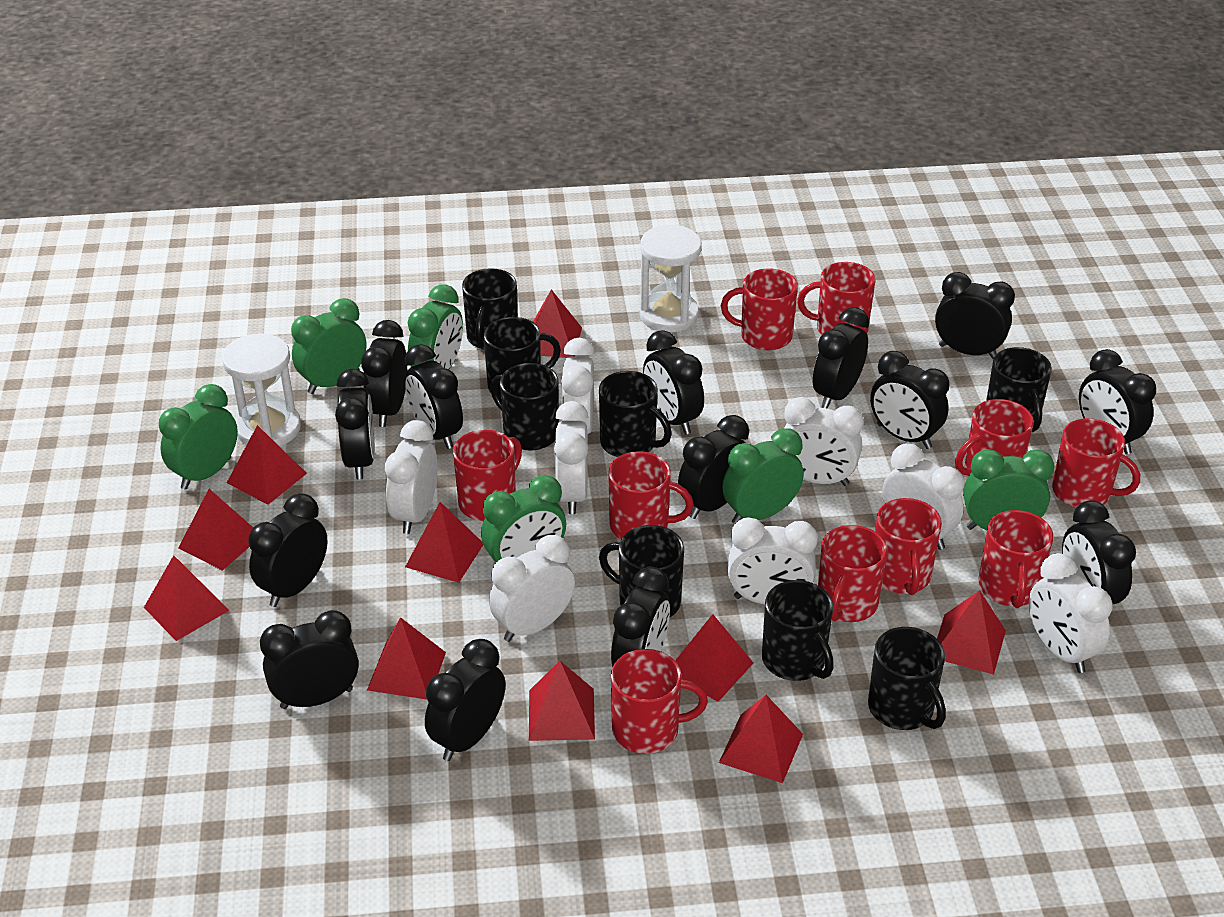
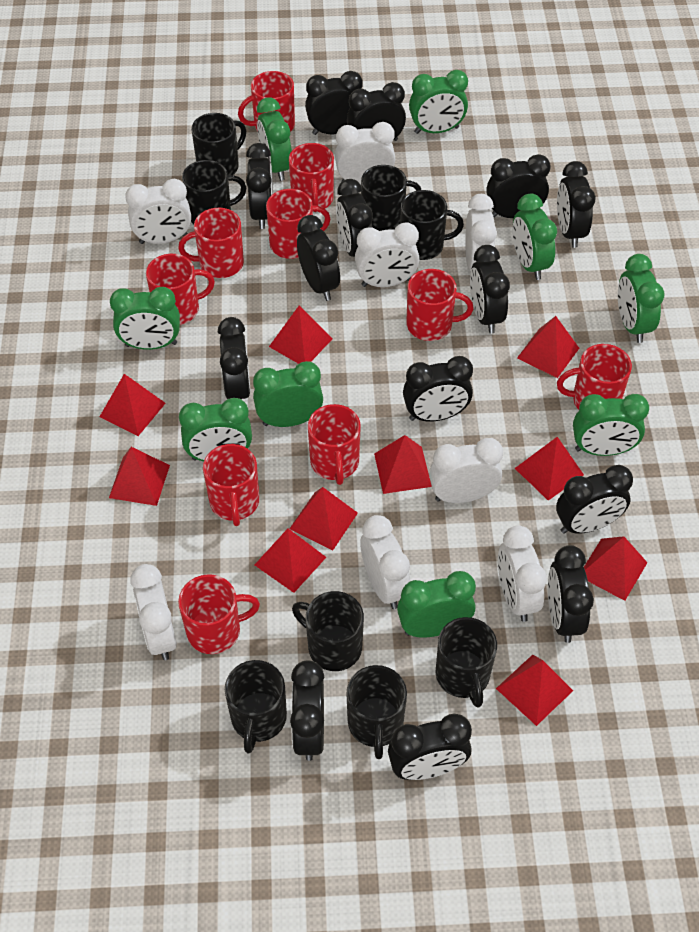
green clock: [159,384,238,490] [291,298,366,394] [408,284,463,369] [481,475,566,562] [722,428,804,524] [963,449,1054,530] = 6 -> [110,287,180,350] [179,398,252,461] [253,361,323,427] [257,97,292,181] [397,571,476,638] [409,70,468,134] [512,194,557,280] [573,394,649,456] [618,254,664,343] = 9
white hourglass: [222,333,301,446] [639,225,701,332] = 2 -> none = 0

